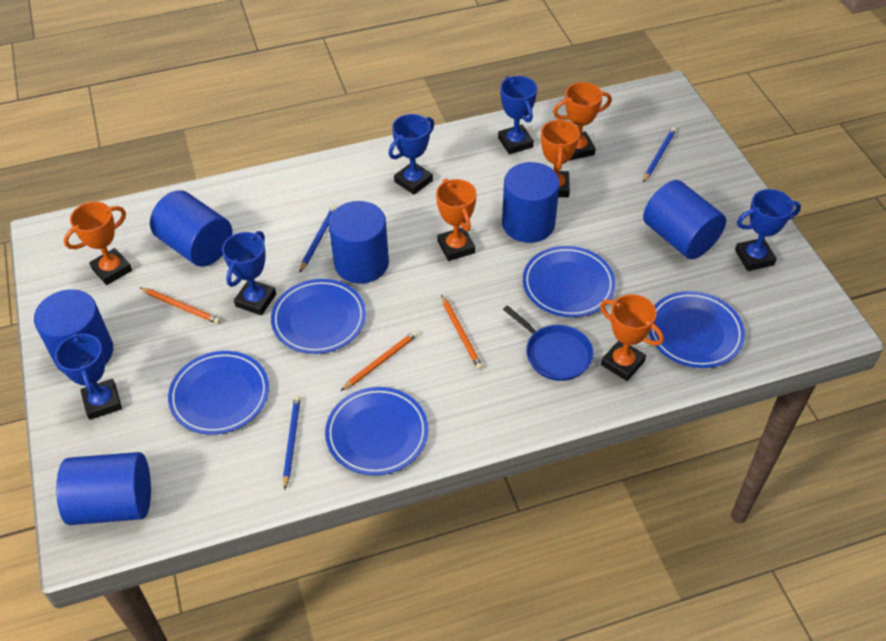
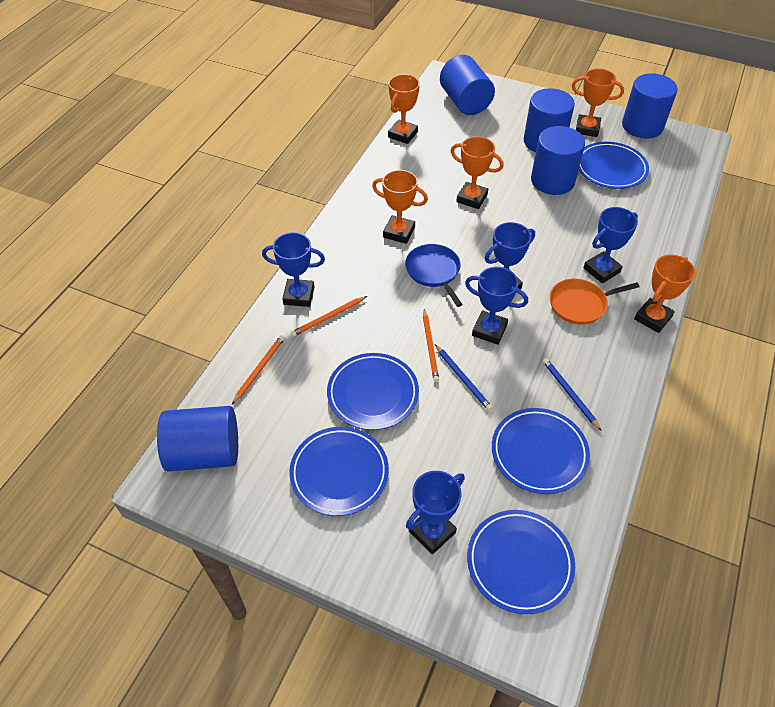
blue cylinder: [34,289,113,372] [56,452,151,525] [150,190,232,267] [329,201,389,284] [502,162,560,243] [643,180,726,259] = 6 -> [157,406,238,472] [440,55,495,115] [524,88,575,153] [531,126,585,195] [622,73,678,139] = 5
blue pencil: [283,396,301,490] [299,206,337,273] [643,127,676,182] = 3 -> [435,344,493,411] [543,358,601,430] = 2
orange pan: none = 0 -> [550,279,639,325] = 1

